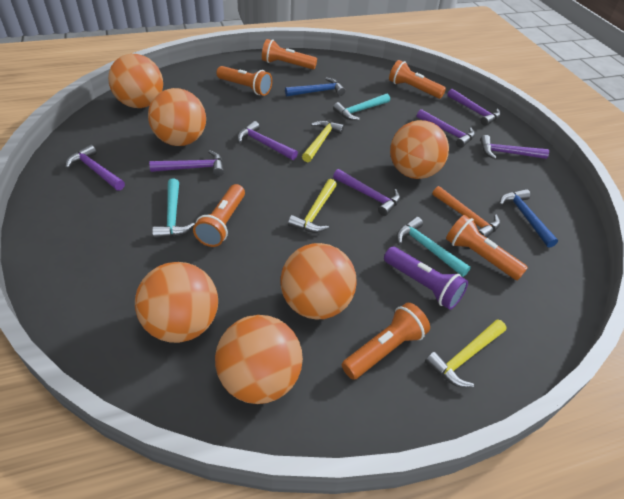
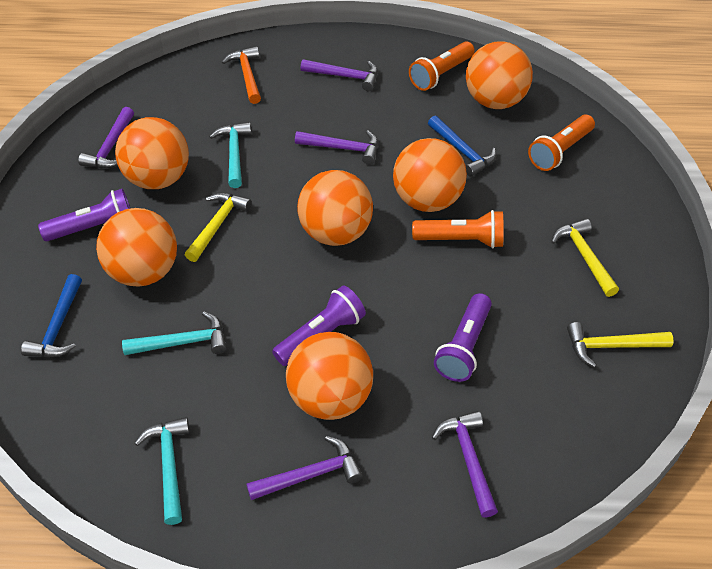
orange flashlight: [193,184,245,247] [216,66,272,96] [262,39,317,69] [342,303,430,380] [389,60,446,99] [446,215,528,280] = 6 -> [409,41,475,91] [412,210,504,248] [528,115,595,171] = 3
purple flashlight: [384,247,468,310] = 1 -> [38,189,131,241] [272,286,366,366] [434,293,492,382] = 3
purple hammer: [65,144,125,191] [149,150,224,176] [237,121,298,160] [333,169,400,216] [417,109,475,148] [447,89,501,126] [480,135,549,159] = 7 -> [78,107,134,168] [246,436,363,500] [295,130,378,165] [301,59,378,91] [432,411,498,518] = 5

